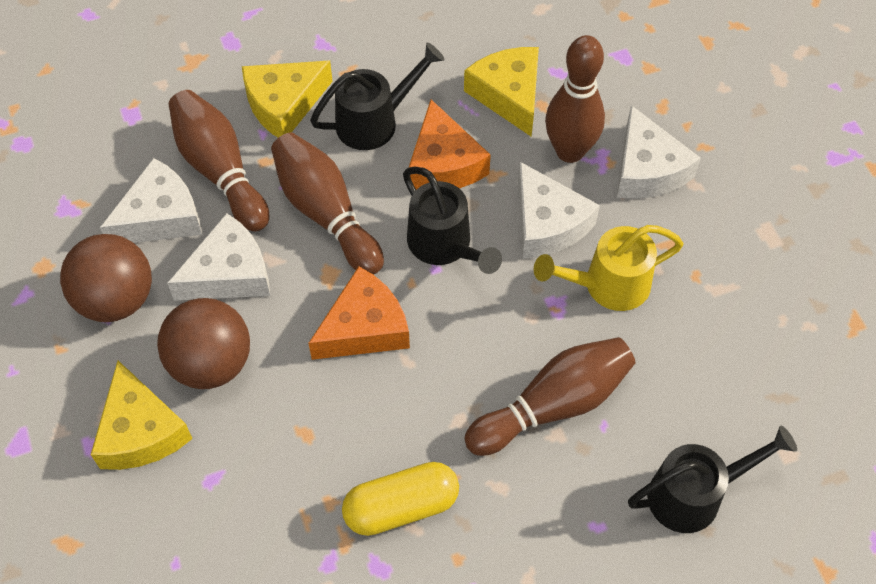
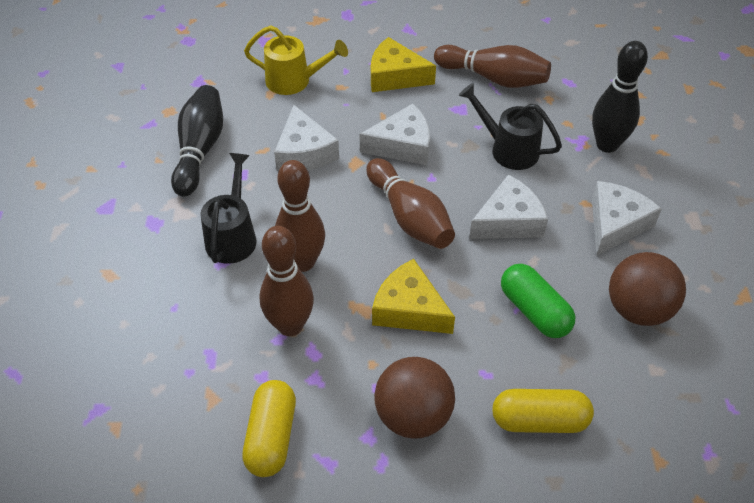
black bowling pin: none = 0 -> [171,85,223,197] [592,41,648,153] = 2
black watering can: [310,43,445,150] [403,167,502,274] [628,425,797,533] = 3 -> [200,153,257,264] [458,83,562,170] = 2
green capsule: none = 0 -> [501,264,575,338] = 1
orange cheese: [308,266,410,360] [409,100,491,190] = 2 -> none = 0
yellow capsule: [342,462,459,536] = 1 -> [242,380,296,477] [492,389,594,433] = 2
yellow cheese: [91,361,193,470] [242,60,333,138] [464,47,539,137] = 3 -> [371,37,436,92] [372,259,455,334] = 2

